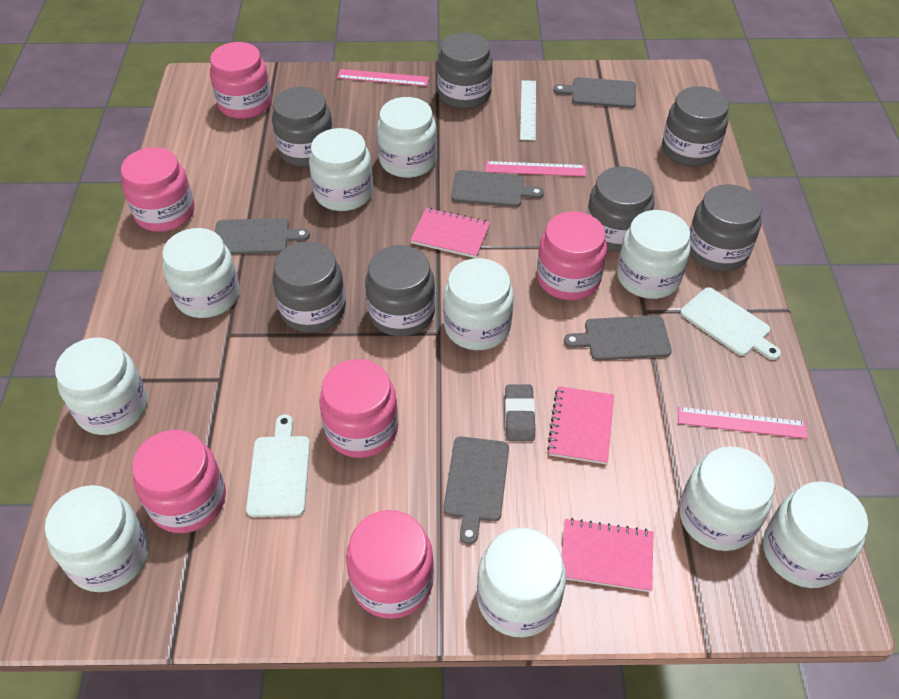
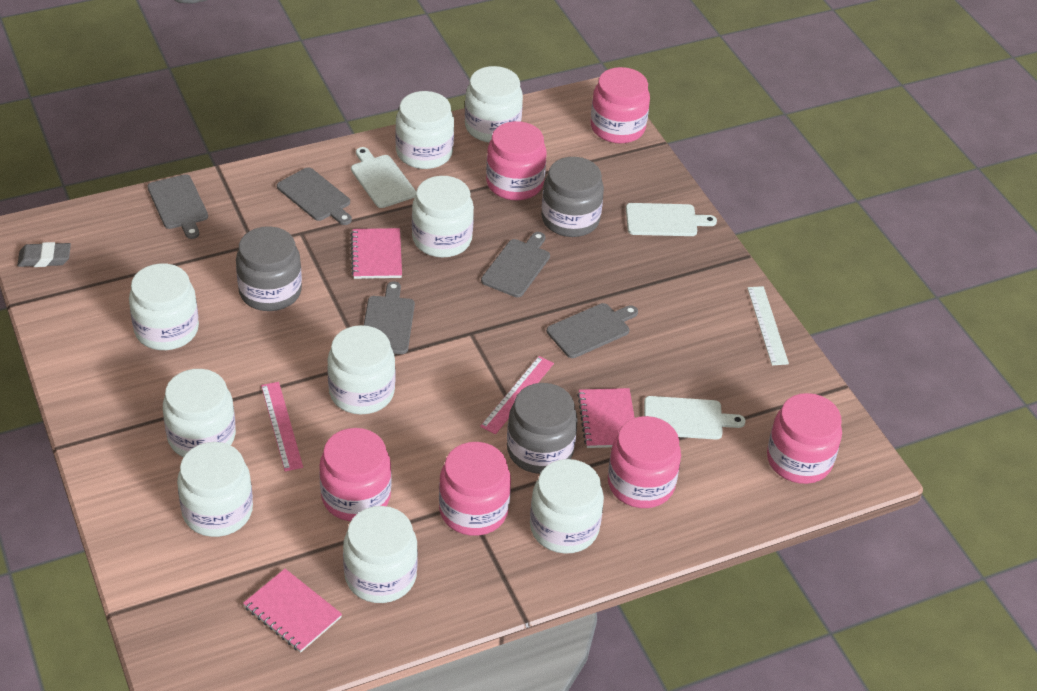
grey jar: [272,87,333,167] [273,241,346,333] [365,245,435,336] [437,33,493,109] [587,166,654,252] [662,86,729,166] [690,184,762,271] = 7 -> [236,226,302,311] [507,383,578,474] [541,157,604,237] = 3
pink ruler: [337,69,429,86] [485,161,586,176] [678,407,807,439] = 3 -> [261,382,303,471] [480,356,554,434] = 2
white cutting board: [246,414,310,517] [680,287,781,360] = 2 -> [351,147,416,208] [626,203,717,236] [644,396,746,439] = 3
white jar: [45,485,149,592] [55,337,147,435] [162,228,240,318] [309,128,373,211] [377,97,437,178] [443,258,514,350] [477,528,566,638] [617,210,691,299] [679,446,775,551] [763,481,868,588] = 10 -> [129,263,199,350] [163,369,236,457] [177,442,253,537] [327,325,395,414] [343,506,418,603] [395,91,454,169] [412,176,474,258] [465,66,523,143] [530,459,604,554] = 9

